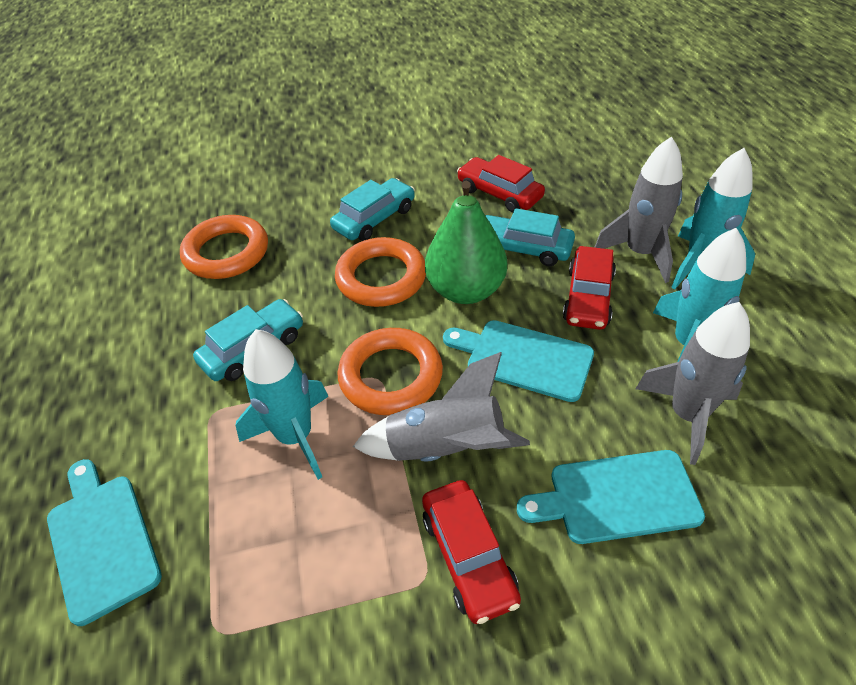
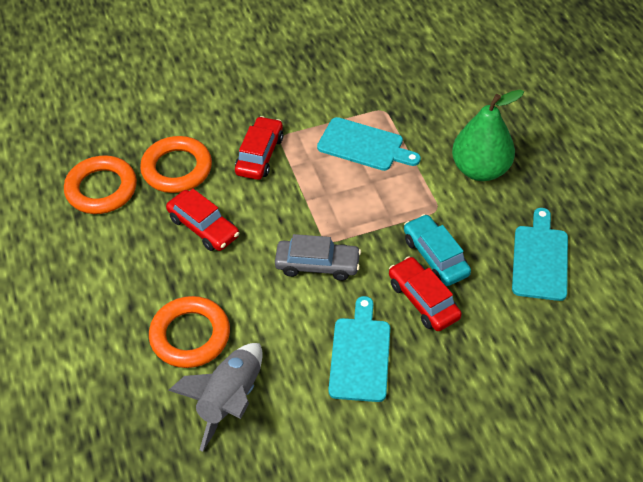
grey car: none = 0 -> [275,234,361,281] = 1
grey rocket: [353,352,530,462] [594,136,683,283] [636,302,750,465] = 3 -> [168,343,263,452] = 1
turquoise car: [193,299,303,381] [330,178,415,241] [485,208,575,266] = 3 -> [404,214,471,286] = 1
turquoise rocket: [235,329,329,480] [653,228,746,362] [671,148,755,290] = 3 -> none = 0

